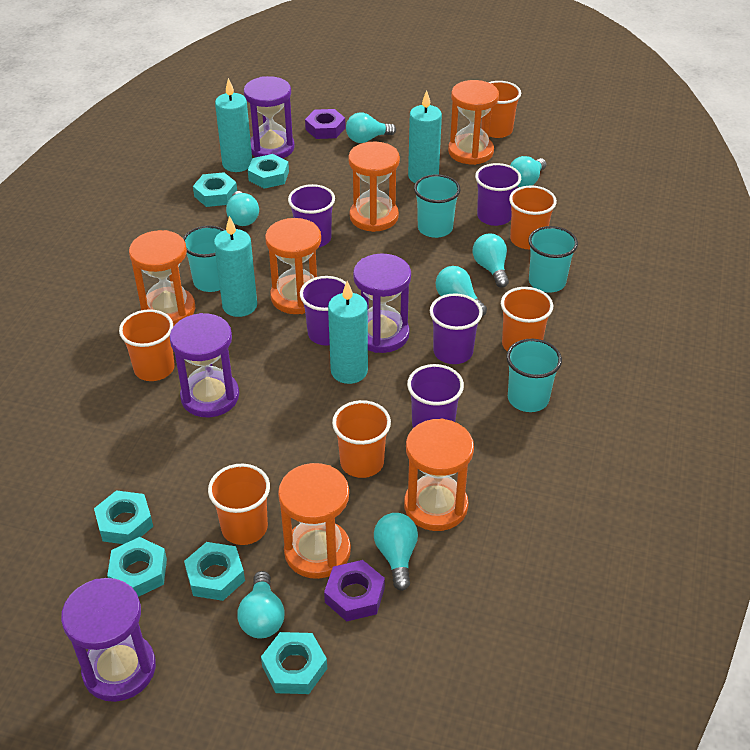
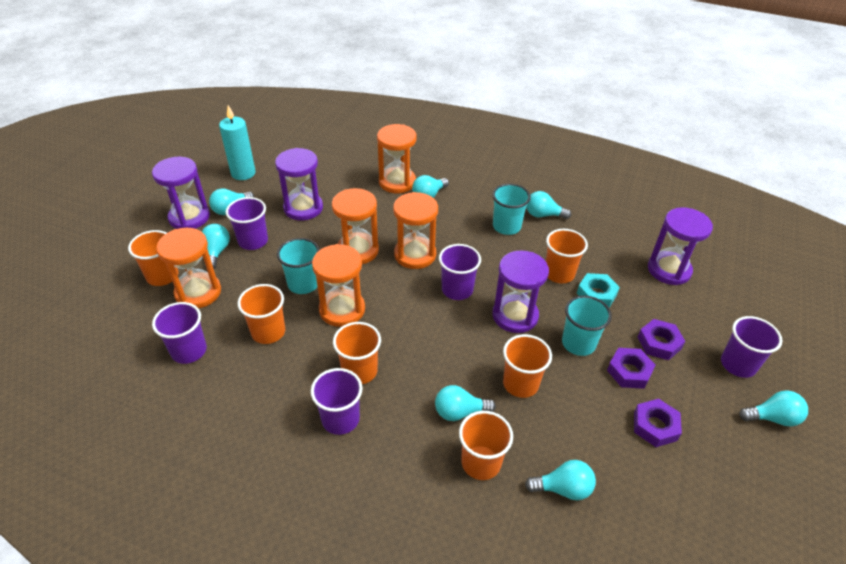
orange hourglass: [129,230,195,327] [265,218,321,314] [278,463,351,579] [348,142,400,232] [404,419,474,531] [448,80,499,165] = 6 -> [156,228,221,308] [312,244,365,327] [332,188,379,264] [377,124,417,193] [393,192,438,269] = 5
purple nut: [305,109,345,139] [324,560,385,622] = 2 -> [607,348,656,389] [634,399,682,447] [637,319,685,360] = 3
turquoise candle: [214,216,257,317] [215,78,252,172] [328,281,368,384] [408,90,442,183] = 4 -> [219,105,256,180] = 1
turquoise cup: [183,226,225,292] [414,174,461,238] [506,339,562,412] [528,226,578,293] = 4 -> [277,238,320,294] [492,184,531,235] [562,296,612,356] = 3
turquoise nut: [94,490,153,544] [107,537,167,597] [184,542,245,601] [193,172,237,207] [248,154,289,189] [261,632,327,694] = 6 -> [577,273,620,308] = 1

